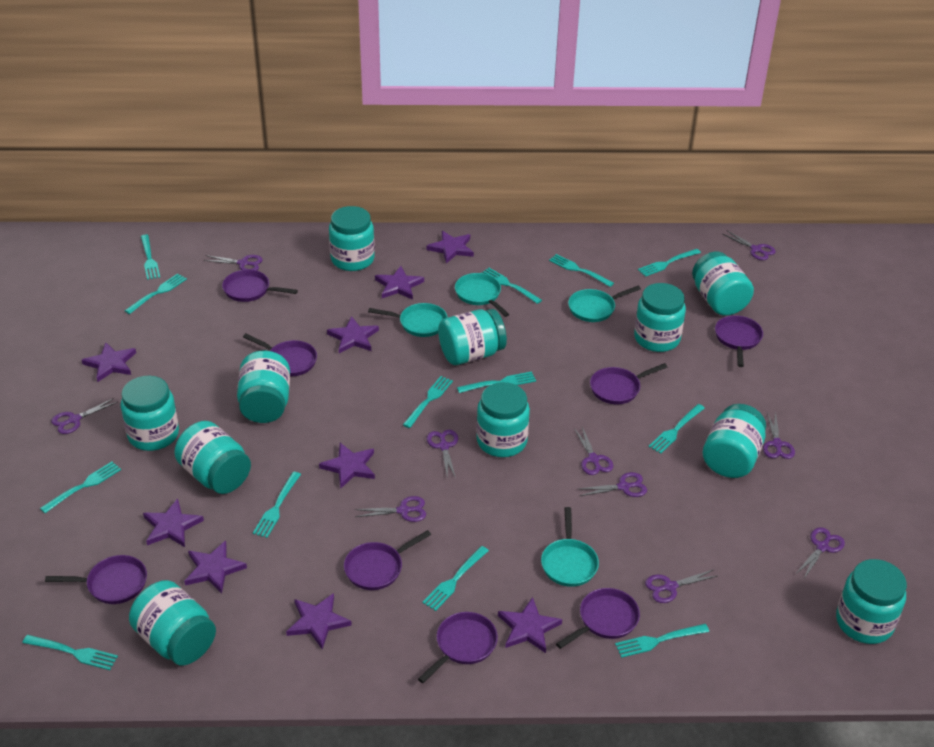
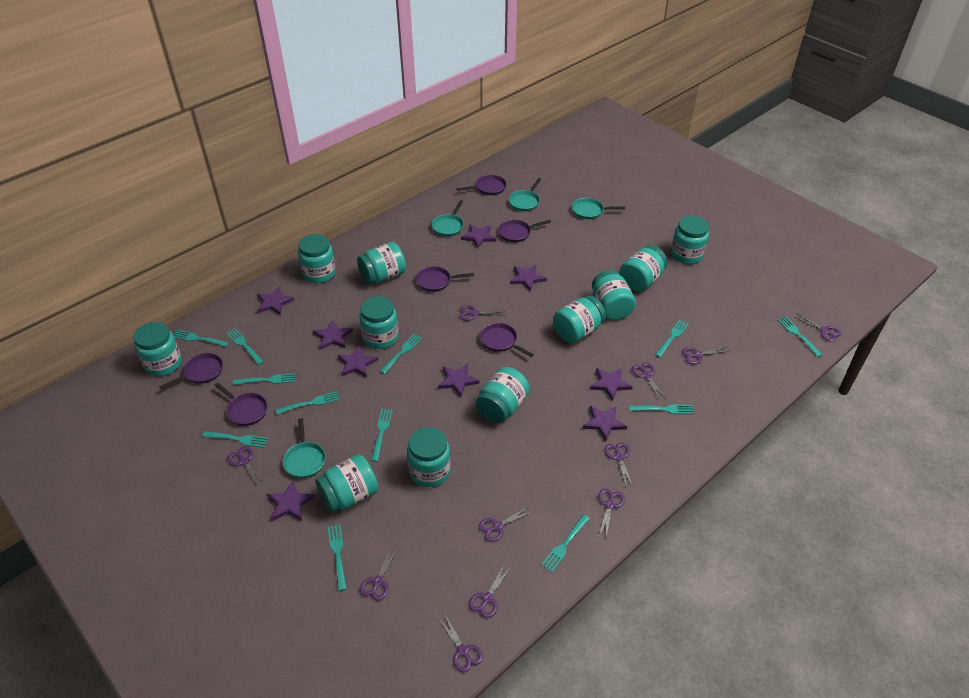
purple pan: [45,555,147,604] [222,270,298,302] [243,333,317,376] [344,530,431,590] [418,612,498,683] [556,588,640,649] [590,363,667,404] [715,315,763,367] = 8 -> [159,353,223,390] [214,383,267,426] [416,266,474,292] [457,175,506,195] [480,323,534,357] [498,220,551,242] = 6
purple scissors: [51,398,117,434] [204,255,263,271] [355,496,426,522] [427,430,458,478] [574,427,613,475] [579,472,647,497] [645,569,717,603] [723,231,776,260] [763,412,795,459] [796,527,845,578] = 10 -> [228,446,265,485] [360,546,399,600] [438,615,483,672] [460,305,506,321] [469,565,511,618] [478,507,533,542] [598,489,625,537] [604,442,633,488] [632,362,665,400] [681,347,728,364] [794,314,841,342] = 11
turquoise fork: [23,635,118,670] [40,462,121,513] [125,274,187,314] [141,234,160,280] [253,472,301,538] [403,376,453,428] [423,546,489,611] [457,371,536,393] [481,268,542,304] [549,254,614,287] [615,624,709,658] [638,249,701,277] [649,404,705,454] = 13 -> [174,330,229,347] [202,431,268,448] [227,328,264,365] [233,373,296,385] [275,391,340,415] [328,524,347,591] [371,409,393,462] [380,334,422,374] [541,514,590,572] [629,405,694,414] [655,320,689,358] [778,316,822,357] = 12

